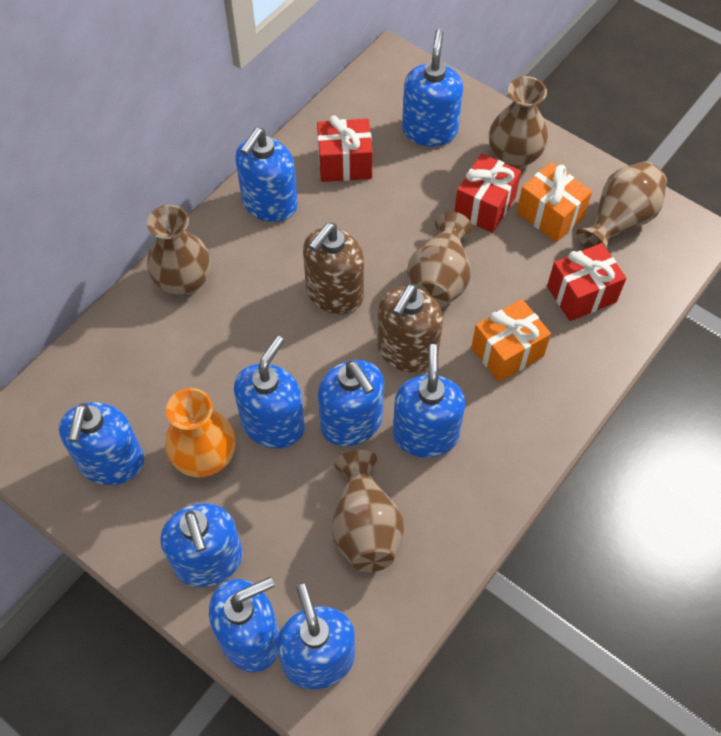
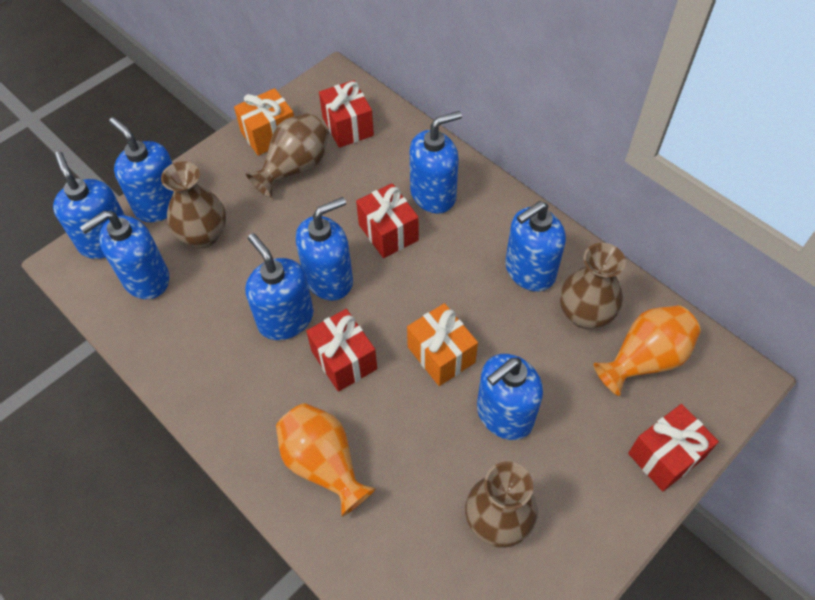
blue soap dispenser: [59,402,144,485] [160,503,243,587] [209,577,279,672] [234,336,305,449] [235,128,298,222] [276,584,355,690] [318,360,384,446] [393,344,466,458] [402,29,463,146] = 9 -> [53,151,125,259] [80,211,169,299] [109,117,174,222] [245,233,314,340] [296,197,353,300] [410,111,462,214] [477,354,543,440] [505,201,566,291] = 8
brown soap dispenser: [303,223,364,314] [377,284,443,373] = 2 -> none = 0
brown vase: [147,205,211,296] [331,450,404,572] [407,211,473,308] [489,76,548,169] [576,161,667,250] = 5 -> [161,161,226,248] [246,113,329,198] [465,462,538,548] [560,243,626,329] = 4
orange vase: [165,388,235,477] = 1 -> [276,403,376,517] [594,305,701,396] = 2
red gift: [317,115,373,182] [454,154,521,233] [547,243,626,321] = 3 -> [306,309,377,392] [319,80,374,148] [356,183,419,258] [628,404,719,491] = 4

